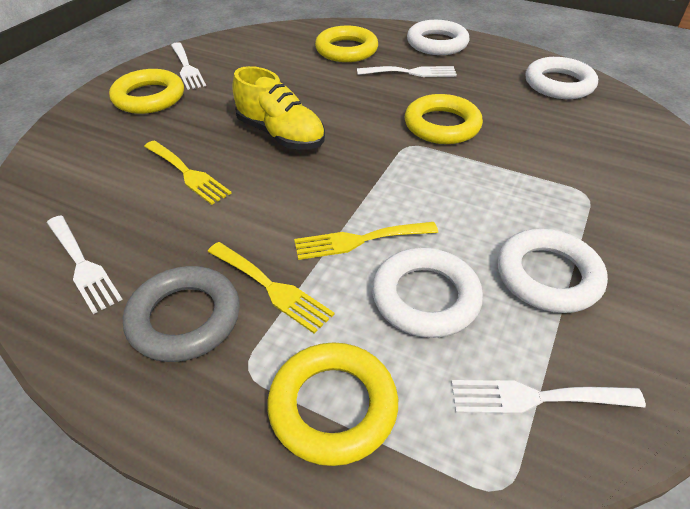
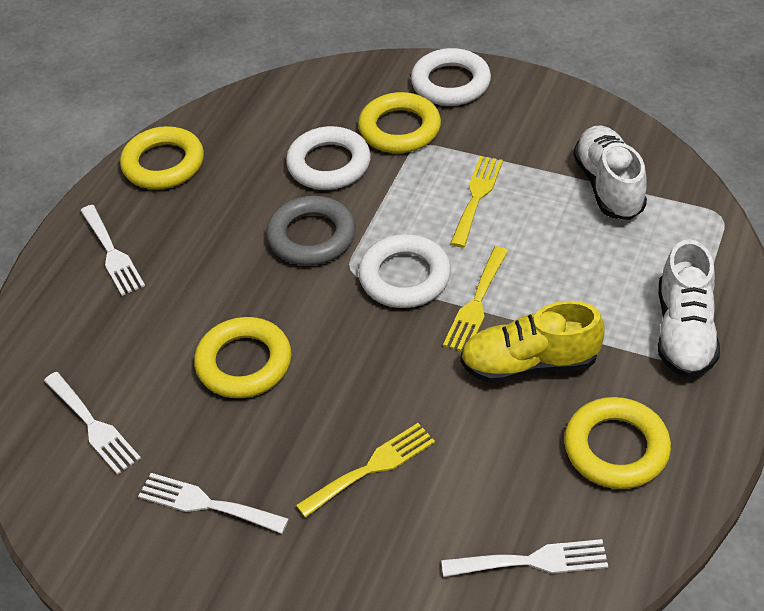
white ring: [372,248,483,338] [407,20,470,55] [497,229,608,313] [526,57,598,99] = 4 -> [286,126,371,190] [358,234,451,308] [411,48,491,106] = 3
white shoe: none = 0 -> [573,126,647,220] [658,239,720,378] = 2

